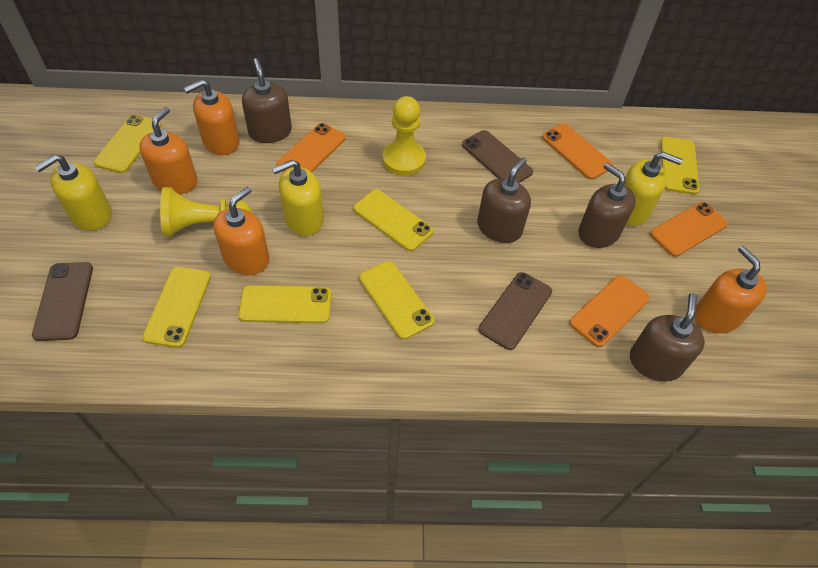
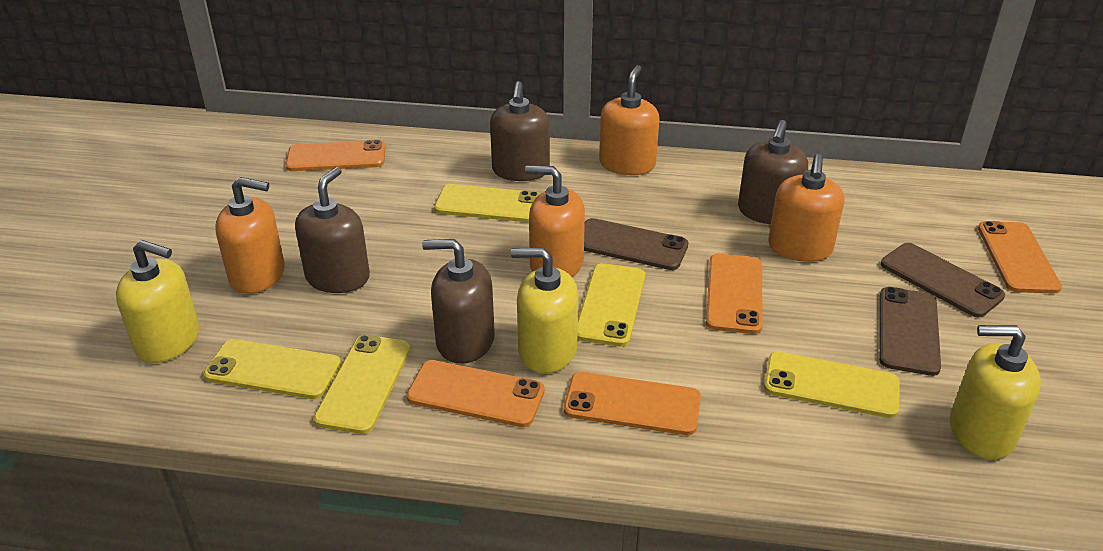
orange phone: [276,123,346,172] [542,124,613,180] [570,275,650,347] [650,202,728,257] = 4 -> [286,140,386,171] [406,360,545,427] [564,372,701,435] [706,254,763,334] [978,221,1062,294] = 5
yellow pawn: [160,187,252,236] [383,96,426,176] = 2 -> none = 0
yellow phone: [94,115,161,173] [142,267,211,348] [238,285,331,323] [353,189,433,251] [359,261,434,340] [660,137,699,195] = 6 -> [204,339,341,399] [314,335,411,434] [434,184,540,222] [578,263,645,347] [764,352,900,418] = 5

